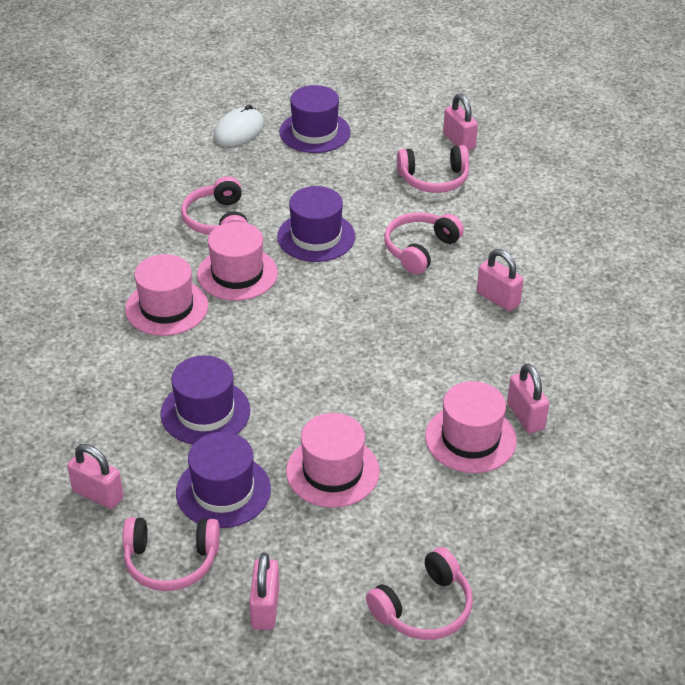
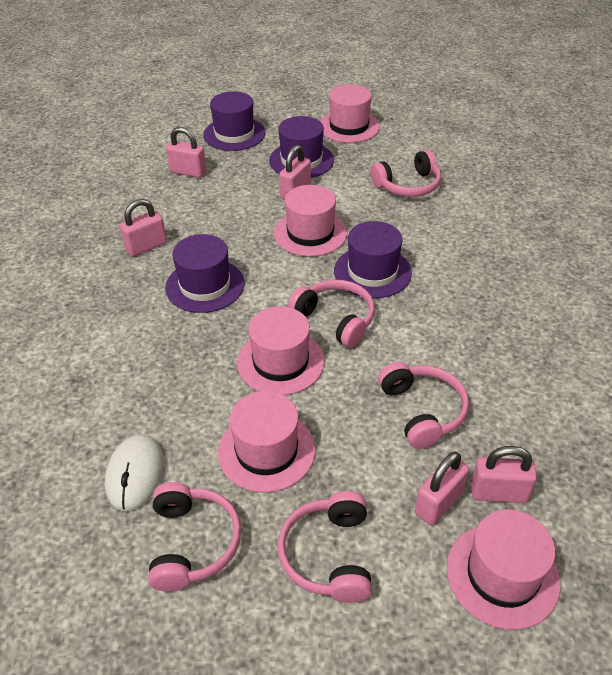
pink hat: [125,254,208,336] [197,222,278,301] [286,413,380,508] [425,381,517,473] = 4 -> [218,391,315,493] [237,306,324,395] [274,185,347,257] [320,84,380,143] [447,510,560,630] = 5

